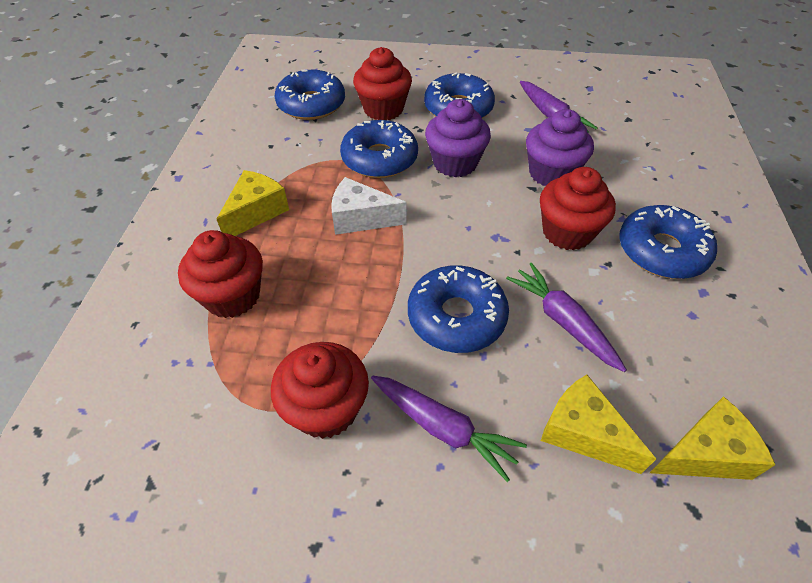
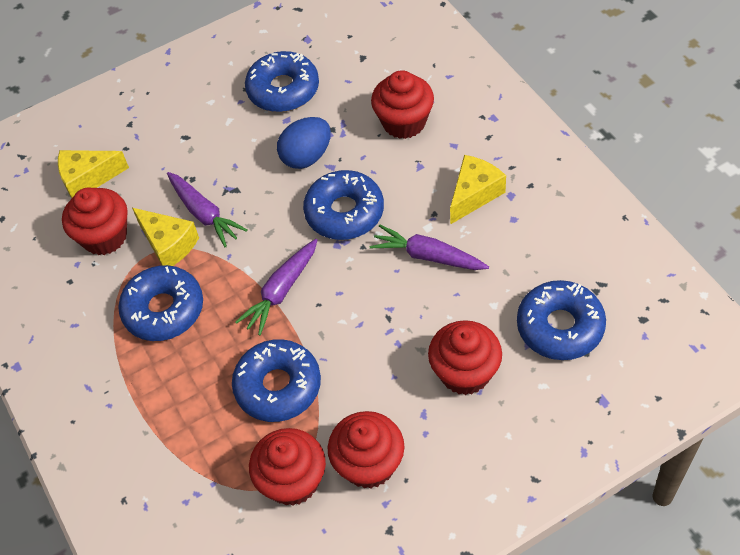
blue egg: none = 0 -> [277,117,331,169] = 1
purple cupcake: [425,99,491,177] [526,109,594,186] = 2 -> none = 0
red cupcake: [178,230,263,318] [271,342,369,439] [353,47,412,120] [540,167,616,250] = 4 -> [62,187,127,255] [249,428,326,506] [328,411,405,489] [371,70,434,139] [428,320,502,395] = 5
white cheese: [331,177,406,235] = 1 -> none = 0

